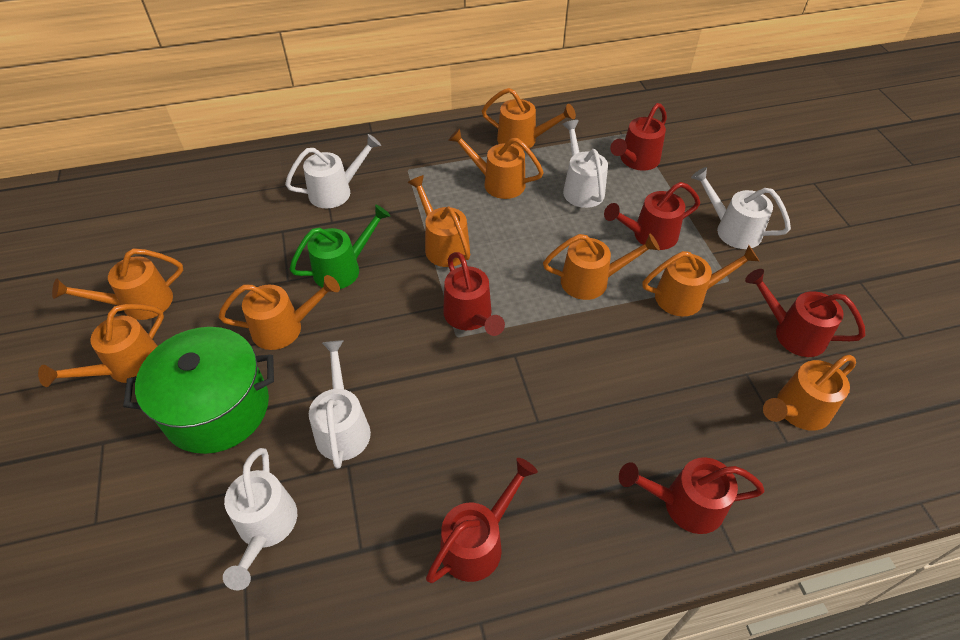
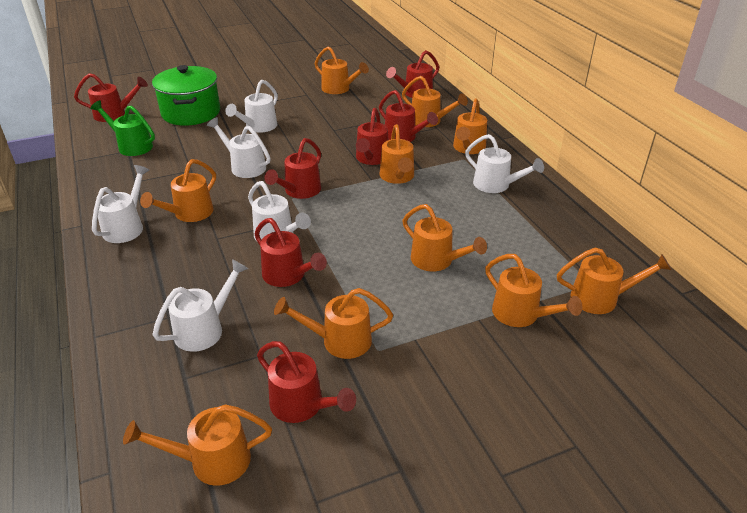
orange watering can: [38,304,164,387] [52,248,183,320] [218,275,340,350] [408,175,470,267] [448,128,544,199] [482,88,576,151] [543,234,660,300] [642,245,759,316] [763,355,856,431] = 9 -> [123,404,272,486] [140,159,216,222] [274,288,393,359] [315,46,369,94] [380,124,414,184] [402,76,468,127] [402,204,487,271] [453,98,487,154] [485,254,583,327] [557,248,672,314] = 10
red watering can: [426,458,538,583] [443,252,505,336] [604,182,700,250] [610,103,667,171] [619,457,764,534] [745,269,865,357] = 6 -> [74,73,148,122] [255,218,327,287] [257,341,356,423] [264,138,321,199] [356,108,388,165] [379,90,438,142] [386,50,439,98] = 7
white watering can: [223,448,297,590] [285,134,381,208] [309,340,371,469] [563,120,608,208] [691,167,791,249] = 5 -> [92,165,149,243] [153,259,248,352] [207,117,271,178] [225,79,278,133] [248,181,311,241] [465,134,544,193] = 6

